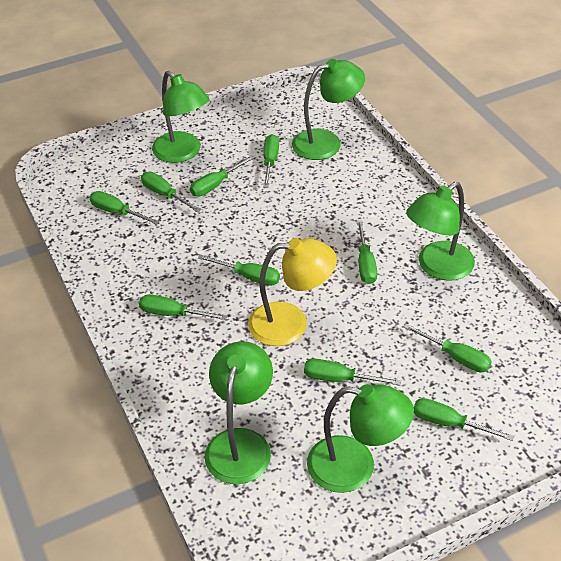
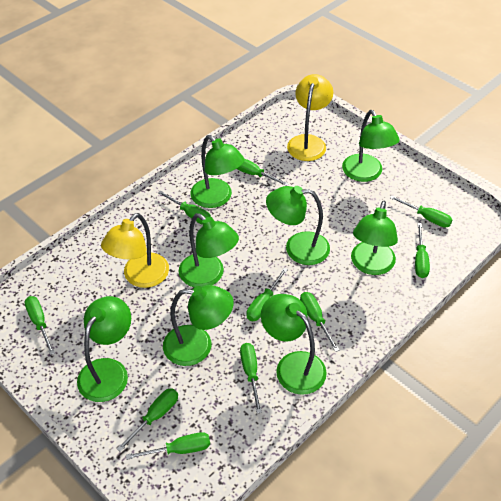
green lamp: [152,71,209,163] [204,341,273,484] [292,59,365,160] [307,384,414,493] [406,182,475,281] = 5 -> [77,296,131,402] [163,285,234,366] [179,213,239,288] [190,135,244,208] [261,294,327,395] [266,186,330,265] [342,110,400,182] [351,201,398,275] = 8
yellow lamp: [248,238,337,346] = 1 -> [101,213,169,288] [287,74,333,161] = 2

